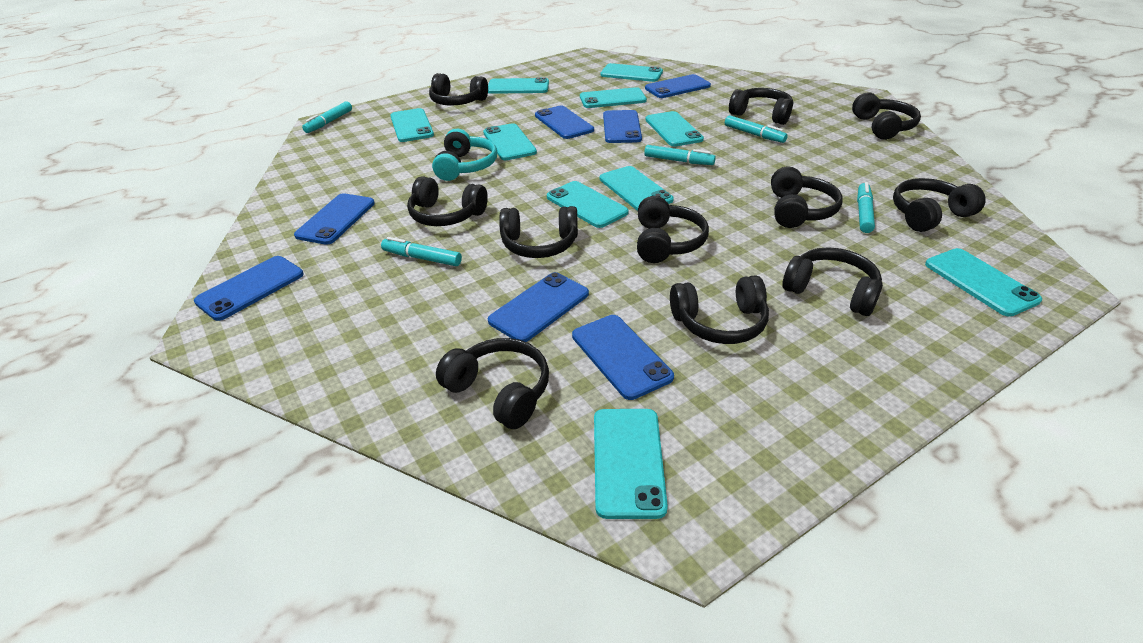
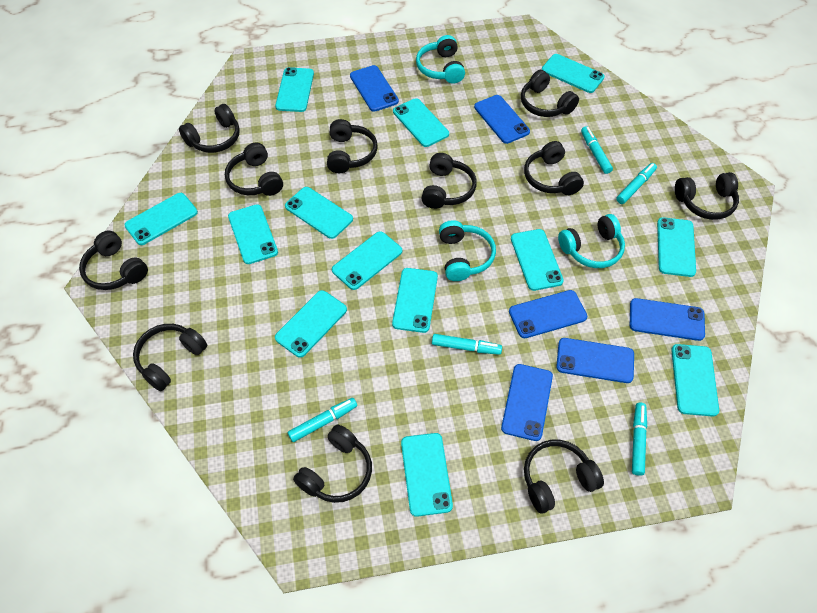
blue phone: [194,256,304,321] [294,193,375,245] [488,272,589,342] [535,106,594,139] [572,315,674,400] [603,110,642,143] [645,74,711,98] = 7 -> [350,65,399,112] [474,95,530,144] [501,364,553,441] [509,290,587,338] [556,338,634,383] [630,298,705,341] = 6
turquoise headphones: [432,129,497,181] = 1 -> [416,35,465,84] [439,220,496,281] [558,214,625,268] = 3
turquoise phone: [390,108,434,142] [483,123,537,160] [488,77,549,94] [547,181,628,228] [580,87,647,108] [594,409,668,519] [600,63,663,82] [600,166,674,211] [645,111,704,147] [925,248,1042,317] = 10 -> [124,193,198,245] [228,204,278,264] [275,67,314,112] [275,290,347,358] [285,187,353,239] [332,231,402,290] [392,268,438,333] [393,98,449,147] [401,433,453,517] [511,229,564,291] [542,54,605,93] [657,217,696,277] [671,344,719,417] = 13

